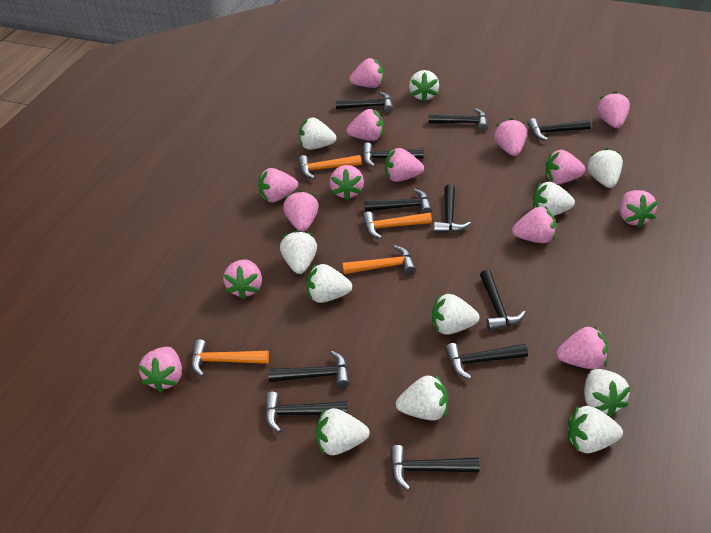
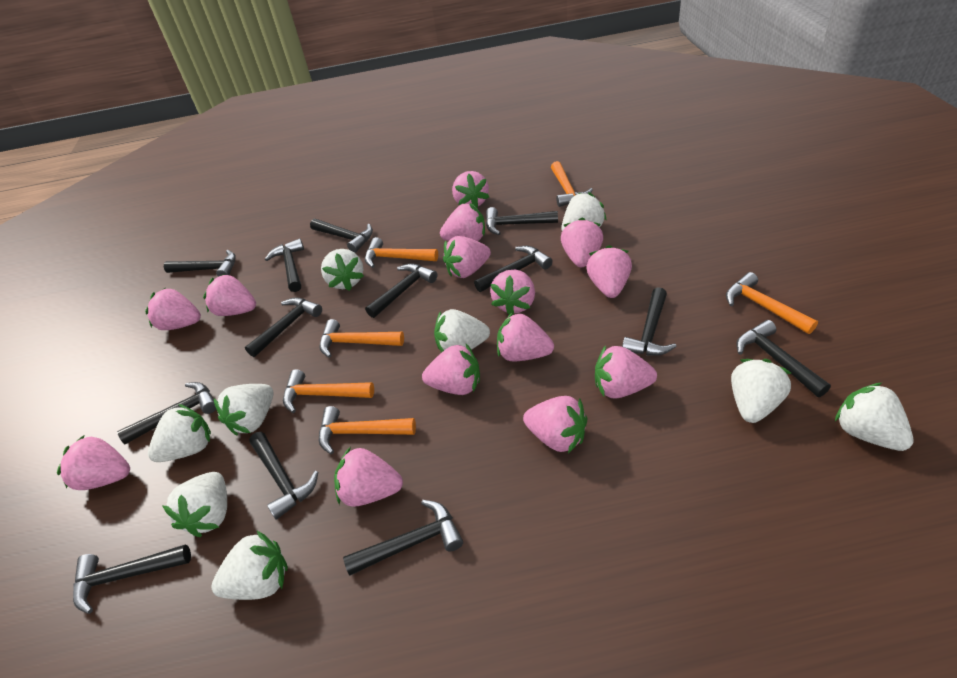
black hammer: [265,392,347,433] [268,351,350,388] [336,92,393,113] [362,143,423,167] [364,189,432,214] [390,445,480,491] [428,108,488,131] [434,185,471,233] [445,343,528,379] [480,270,526,331] [527,118,591,141] = 11 -> [73,545,191,614] [117,382,216,444] [164,250,236,277] [245,297,322,357] [249,432,318,519] [265,238,304,292] [310,219,373,253] [343,500,463,576] [365,263,437,318] [474,246,553,292] [486,207,558,235] [622,287,677,356] [736,320,831,397] = 13
orange hammer: [191,339,269,377] [298,155,361,179] [342,245,416,275] [362,211,432,239] = 4 -> [283,369,374,413] [319,319,404,358] [319,406,416,455] [365,237,438,268] [551,161,593,207] [726,272,818,334] = 6
white strawberry: [280,230,317,274] [299,118,336,150] [306,263,352,303] [316,408,369,455] [396,374,448,420] [409,70,439,102] [432,293,479,335] [533,182,575,216] [568,406,623,453] [584,369,631,417] [587,148,623,188] = 11 -> [148,404,211,462] [162,472,227,537] [211,531,288,600] [214,384,273,435] [321,249,364,291] [434,309,490,353] [561,192,607,231] [731,359,791,423] [835,383,913,451] = 9

